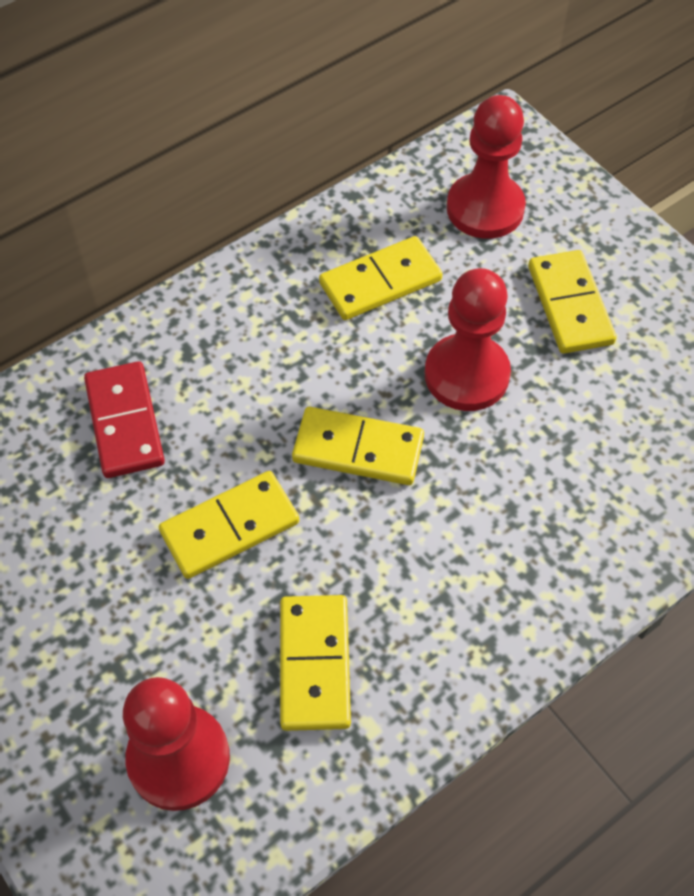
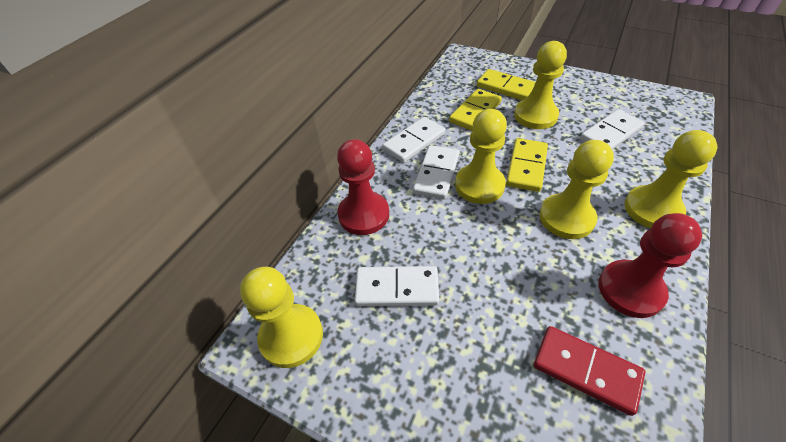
red pawn: [123,677,230,811] [425,268,511,411] [447,95,526,239] = 3 -> [337,139,389,235] [598,213,702,318] = 2
white domino: none = 0 -> [354,266,439,306] [382,117,445,163] [413,145,459,200] [580,109,645,150] = 4
yellow domino: [159,471,299,579] [280,595,351,731] [292,407,424,485] [319,236,443,320] [528,250,617,354] = 5 -> [449,89,502,131] [477,69,536,100] [506,138,548,192] = 3
yellow pawn: none = 0 -> [240,267,323,368] [455,109,507,204] [514,41,567,129] [539,140,614,239] [625,130,718,228] = 5

